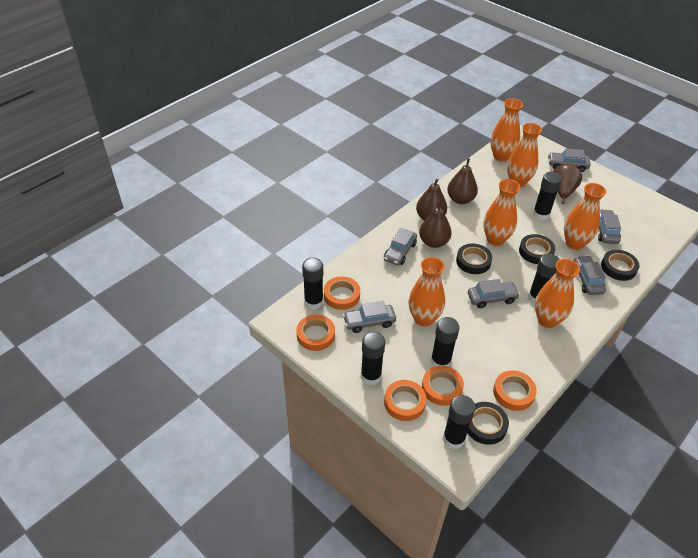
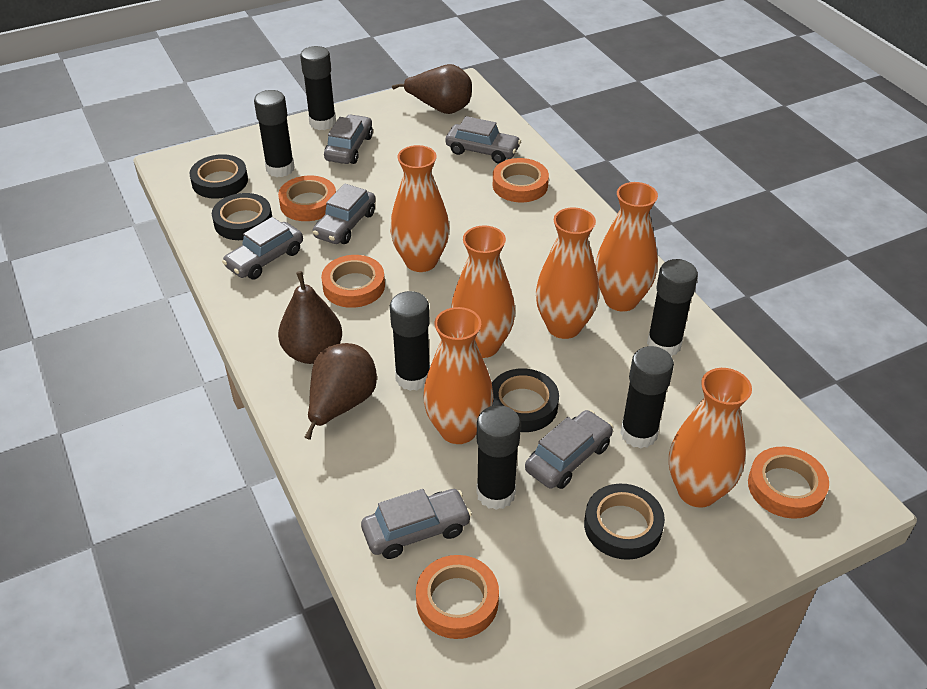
brown pear: [416,179,447,221] [419,201,452,248] [447,158,478,204] [553,164,582,204] = 4 -> [278,271,342,364] [304,343,377,440] [392,64,472,114] = 3

